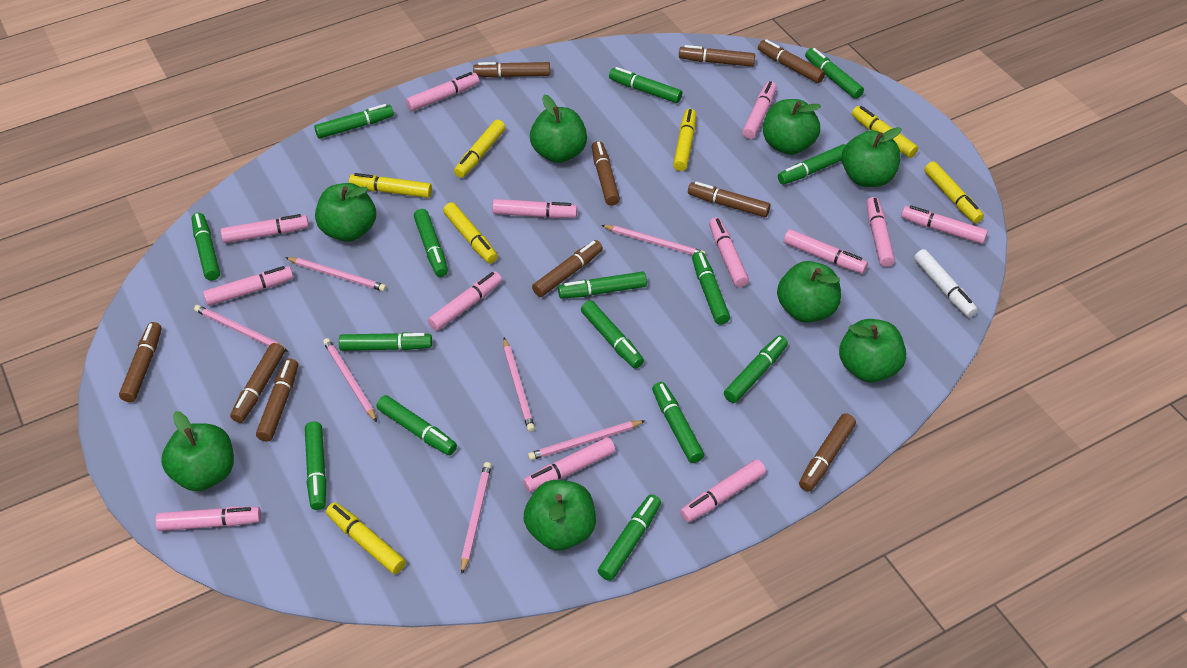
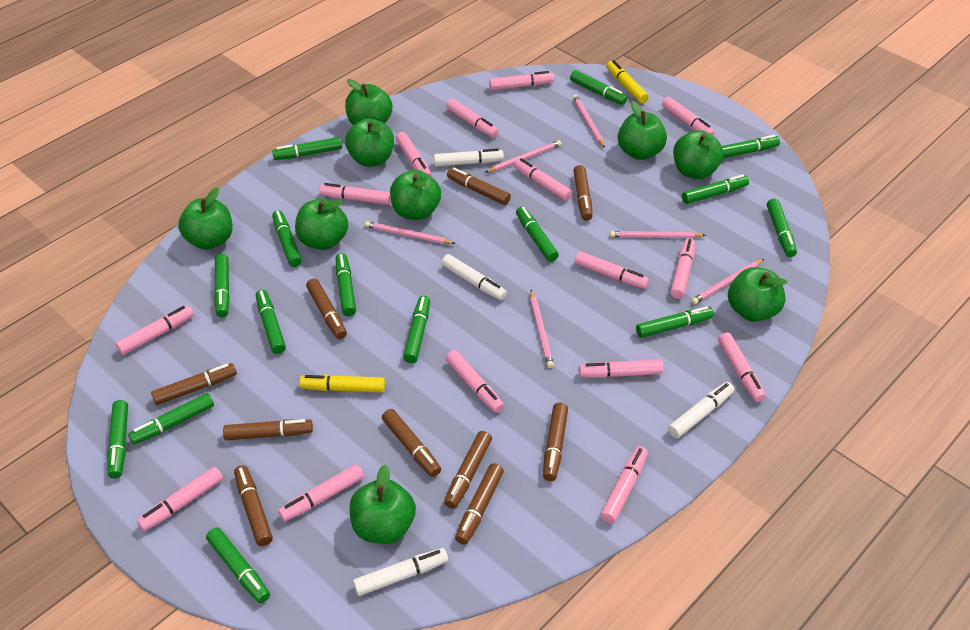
green apple: [161,411,234,491] [315,183,376,242] [524,480,596,551] [530,94,587,163] [763,99,821,155] [777,261,841,323] [839,319,906,382] [842,127,902,187] = 8 -> [178,188,233,250] [295,199,348,250] [345,79,393,125] [345,118,394,167] [349,465,416,544] [390,170,441,220] [618,101,667,160] [673,130,723,179] [728,267,787,322] = 9
pink marker: [155,507,261,531] [203,266,293,306] [221,214,309,243] [406,72,479,111] [428,271,502,331] [492,199,577,218] [523,437,615,492] [680,459,766,522] [709,217,749,287] [742,81,777,139] [784,229,868,274] [866,197,895,267] [901,205,988,244] = 13 -> [116,305,194,355] [137,467,223,531] [278,464,364,522] [319,183,391,205] [396,132,432,177] [446,99,499,138] [446,350,504,413] [489,71,554,90] [514,158,572,201] [575,251,649,289] [579,359,663,378] [601,446,648,523] [662,97,715,136] [670,238,695,299] [718,332,766,402] = 15
pink pencil: [194,305,289,352] [285,257,386,291] [323,338,377,422] [461,462,492,574] [503,338,535,432] [528,420,646,460] [601,225,706,255] = 7 -> [365,221,456,244] [486,140,561,172] [530,290,554,368] [573,94,605,148] [610,231,706,238] [691,259,764,304] = 6
white marker: [914,249,978,317] = 1 -> [353,548,448,596] [434,148,504,166] [441,254,507,300] [668,382,734,438] = 4
yellow marker: [326,502,406,574] [349,173,432,198] [443,202,498,263] [454,120,506,178] [673,109,696,171] [852,106,918,158] [924,161,984,223] = 7 -> [299,375,385,392] [607,60,649,103] = 2

